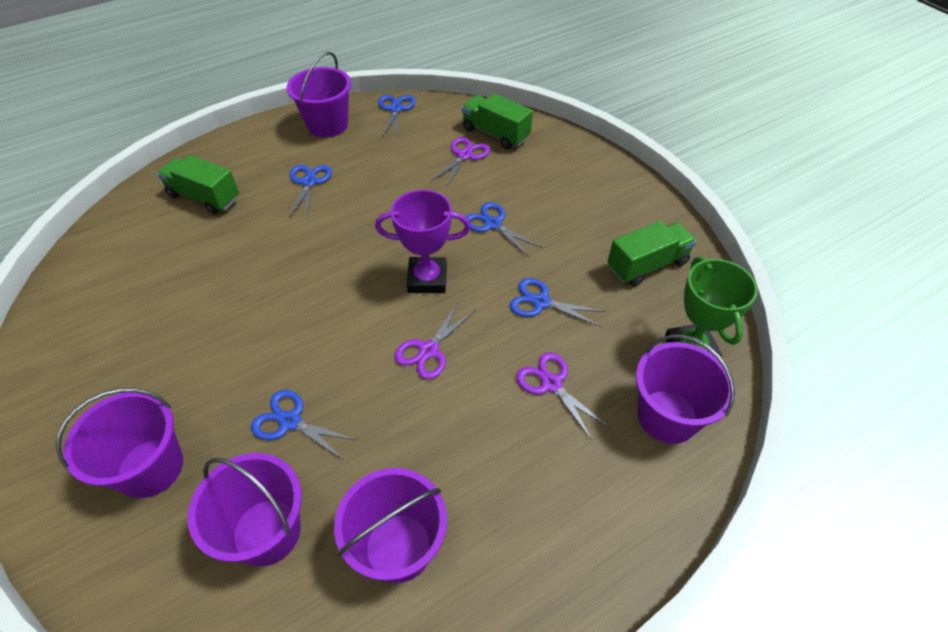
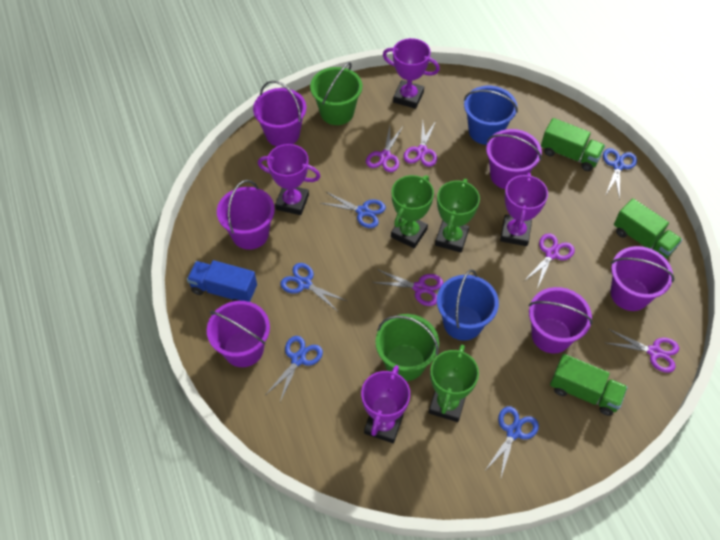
blue bucket: none = 0 -> [437,270,499,341] [464,86,518,145] = 2
blue truck: none = 0 -> [187,260,257,302] = 1
green bucket: none = 0 -> [310,62,362,125] [376,314,439,381] = 2
green trophy: [664,256,758,356] = 1 -> [391,175,434,248] [429,345,479,422] [435,179,480,253] = 3
purple bucket: [56,388,183,498] [188,453,302,567] [287,52,351,138] [334,468,447,583] [636,335,735,444] = 5 -> [207,301,270,367] [217,180,275,250] [253,80,306,146] [486,129,542,189] [529,287,593,353] [610,246,675,311] = 6
purple scissors: [395,302,475,379] [431,137,490,186] [516,352,609,440] = 3 -> [366,126,403,172] [373,269,443,306] [403,121,437,167] [523,233,575,289] [606,329,679,373] = 5
purple trophy: [375,190,471,293] = 1 -> [258,144,320,215] [361,365,410,443] [383,38,440,109] [500,173,548,246] = 4

